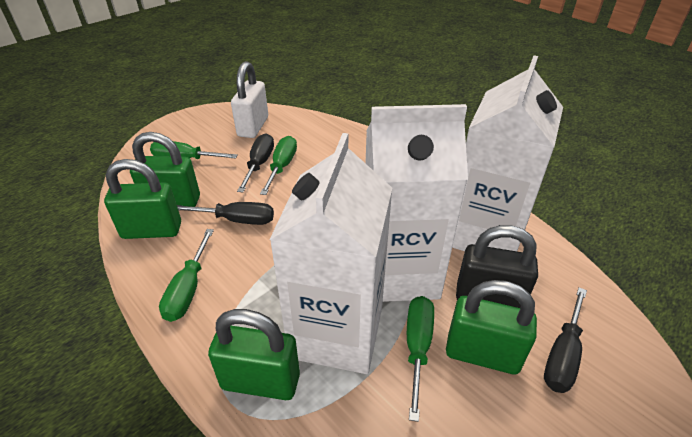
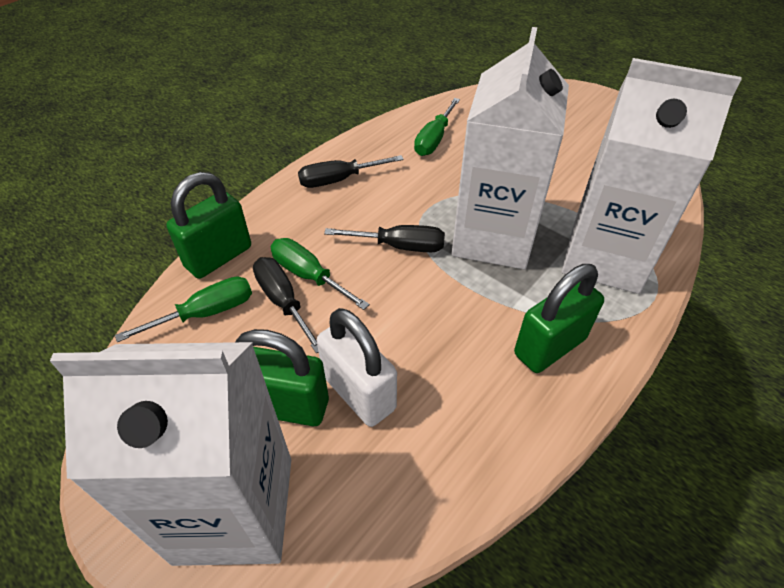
black padlock: [456,225,538,308] = 1 -> none = 0
green padlock: [104,159,181,239] [130,132,200,207] [208,309,300,400] [446,280,537,374] = 4 -> [166,172,251,279] [236,329,329,426] [514,264,604,373] = 3
green screwdriver: [150,141,238,159] [159,229,214,322] [260,136,297,195] [407,296,434,422] = 4 -> [115,276,252,342] [271,238,370,310] [414,98,460,156] = 3

